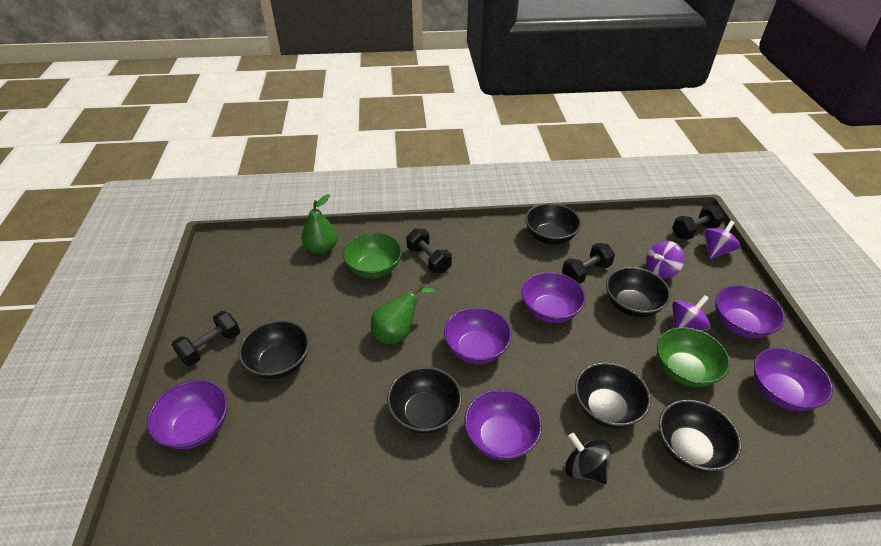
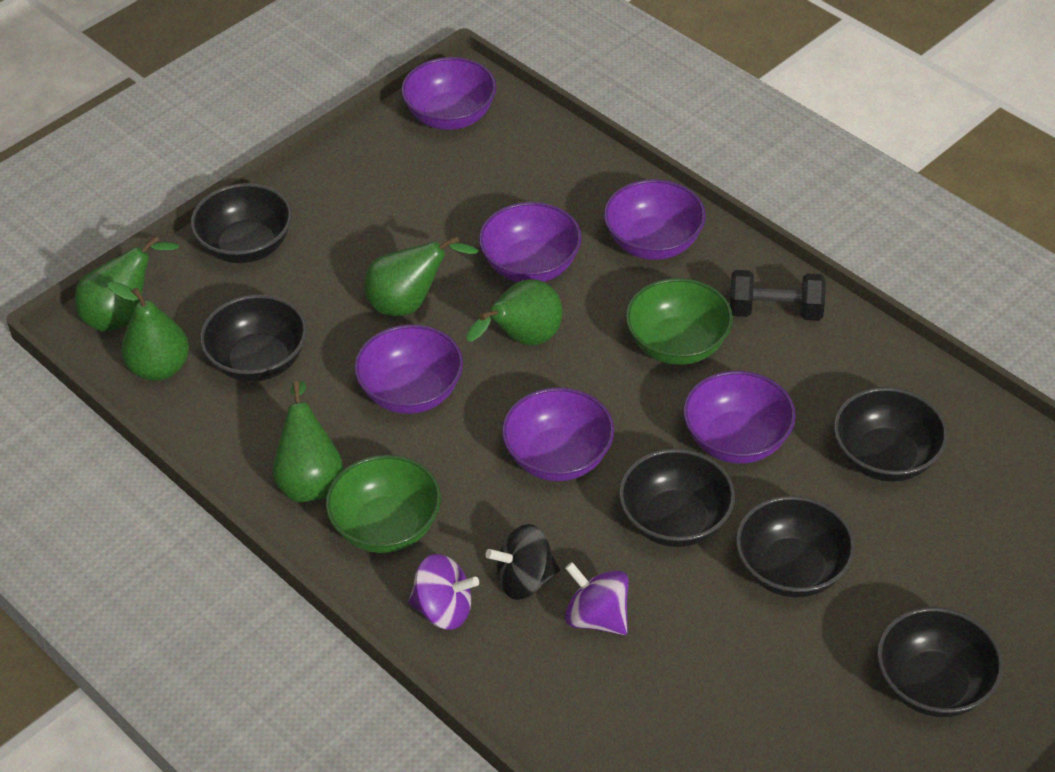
black dumbbell: [172,311,240,366] [406,228,452,273] [562,243,615,284] [672,205,724,240] = 4 -> [730,270,826,321] = 1
green pear: [301,194,338,255] [371,284,435,345] = 2 -> [75,236,179,332] [107,281,189,381] [272,381,344,503] [364,236,478,316] [466,279,563,345] = 5
purple spinning top: [646,241,685,279] [672,295,710,331] [703,221,740,259] = 3 -> [408,554,479,630] [565,562,629,635] = 2

